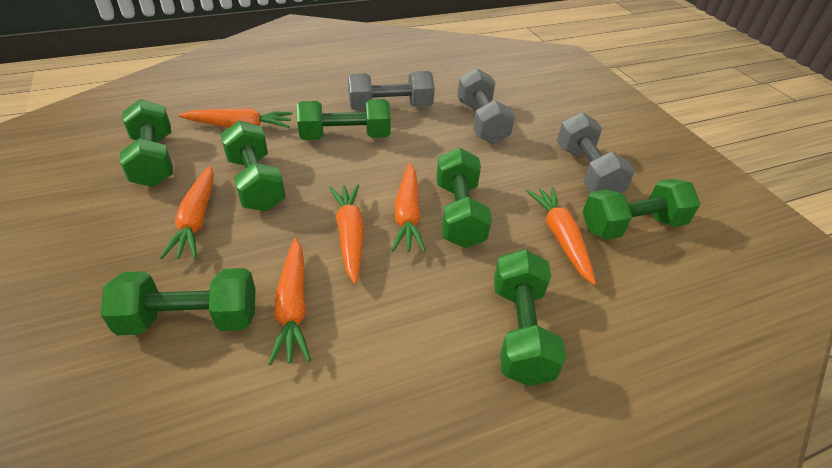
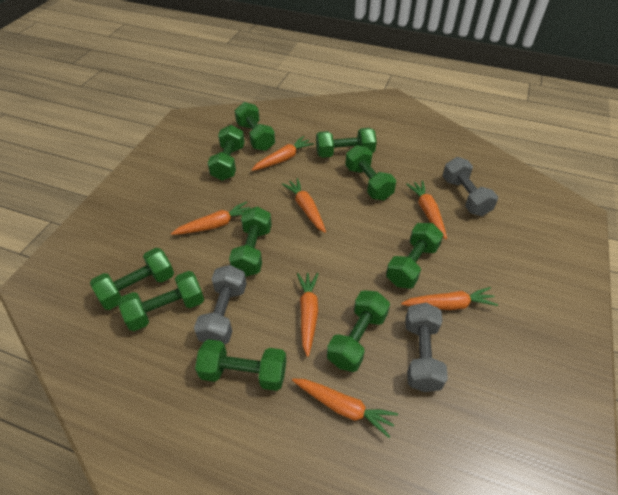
green dumbbell: [100,268,255,335] [119,99,173,187] [220,120,286,212] [297,99,391,140] [436,148,492,248] [494,249,566,386] [583,179,700,240] = 7 -> [90,248,174,310] [118,271,204,331] [195,339,286,391] [208,125,245,181] [229,207,272,277] [235,102,275,151] [316,128,377,158] [327,290,390,372] [345,145,396,200] [386,223,443,289] = 10
orange carrot: [160,165,214,259] [178,108,293,128] [268,238,311,365] [329,184,364,284] [392,163,426,252] [526,187,596,285] = 6 -> [171,201,250,235] [251,136,314,171] [282,178,326,233] [292,378,398,438] [297,273,319,357] [401,287,498,310] [406,181,447,239] = 7

